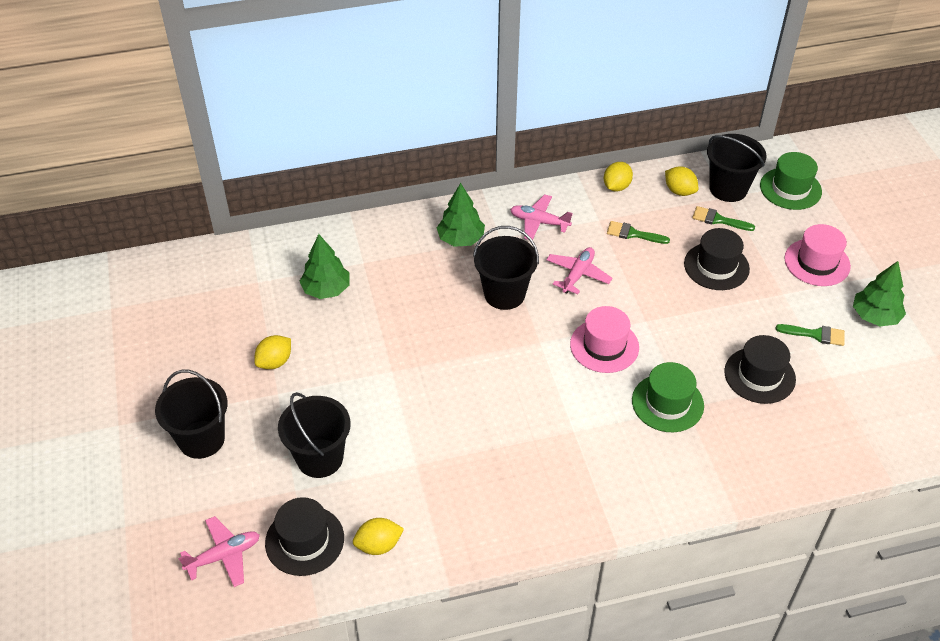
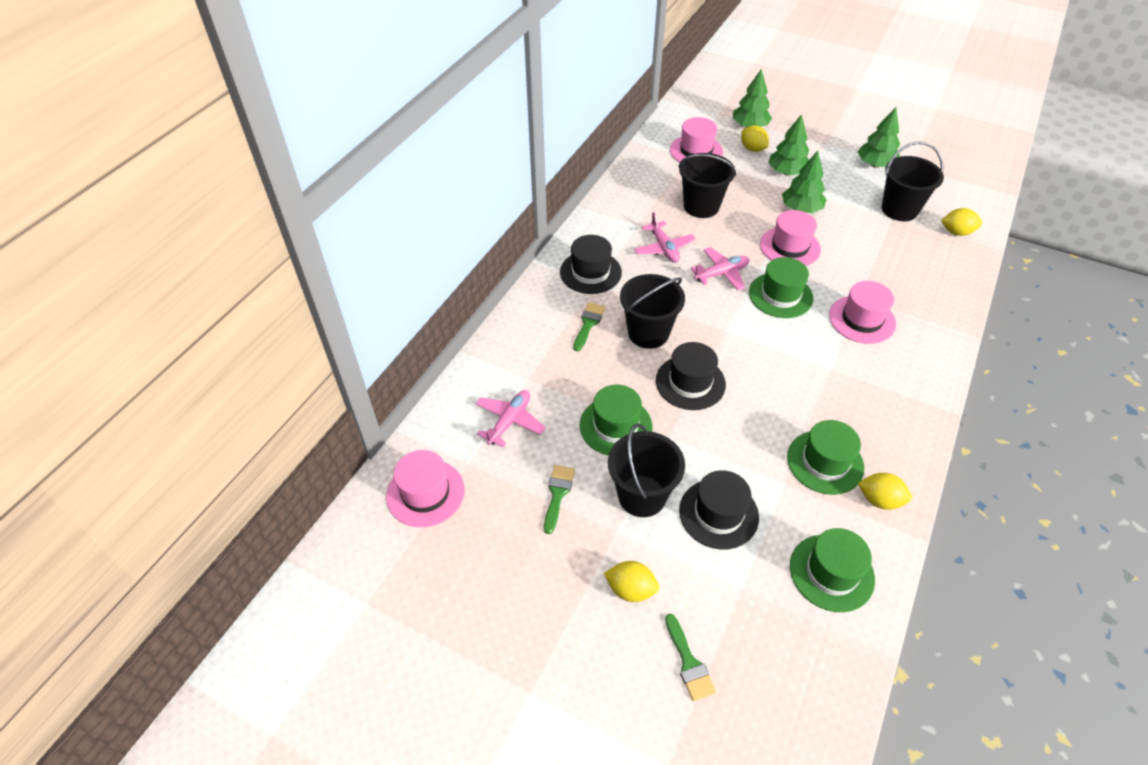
green hat: [632,362,704,432] [760,152,822,210] = 2 -> [580,384,652,455] [749,257,813,318] [787,420,864,495] [790,528,875,612] = 4
green tree: [299,234,350,299] [437,183,485,247] [853,261,906,326] = 3 -> [733,69,772,127] [768,114,809,175] [782,151,827,213] [858,107,900,168] = 4
pink hat: [570,306,639,373] [785,224,851,286] = 2 -> [386,450,465,527] [670,117,723,162] [760,210,821,266] [829,281,896,344] = 4

